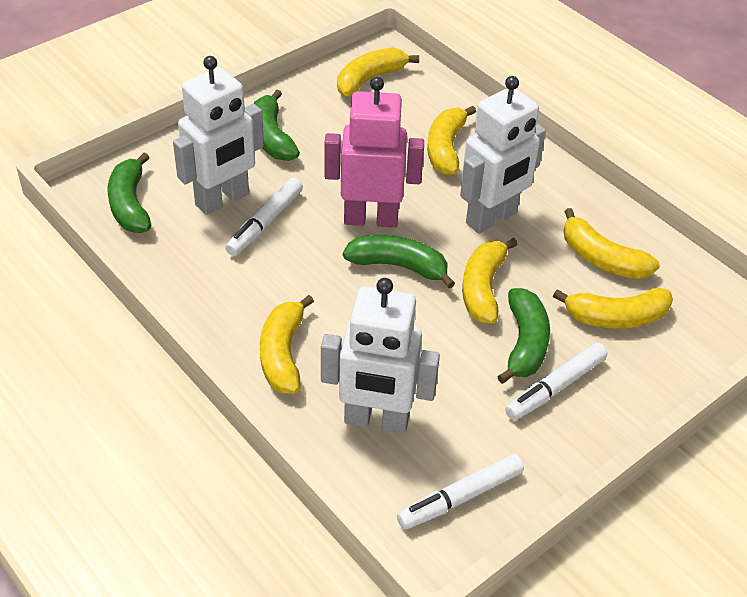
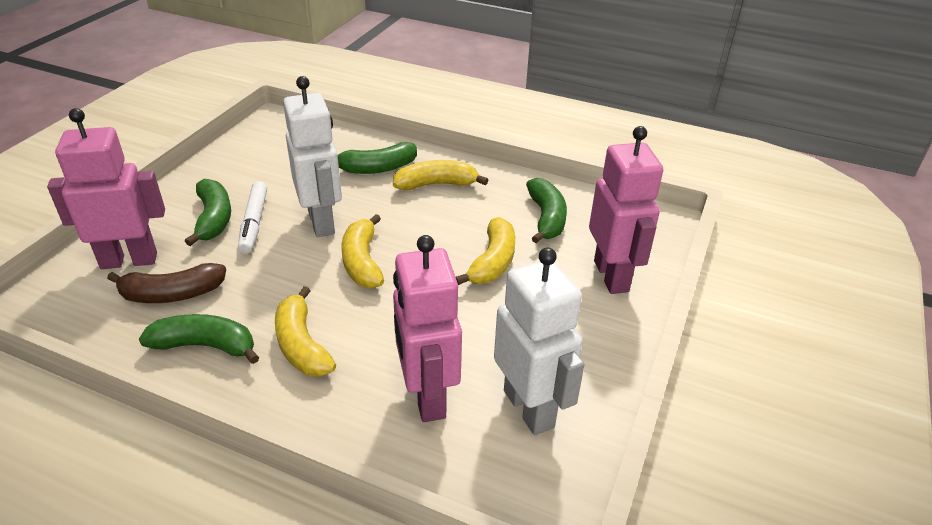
brown banana: none = 0 -> [107,263,226,303] = 1
pink robot: [324,77,424,228] = 1 -> [47,108,165,269] [393,235,462,422] [589,126,663,294] = 3
white marker: [225,178,303,256] [397,454,524,529] [505,343,607,420] = 3 -> [238,181,267,254] = 1
white robot: [173,56,264,215] [321,278,440,434] [460,76,546,234] = 3 -> [283,76,342,237] [494,247,585,435] = 2
yellow banana: [260,295,314,393] [337,47,419,96] [427,106,476,175] [462,238,518,324] [553,288,673,328] [564,208,660,279] = 6 -> [275,286,336,377] [342,214,384,288] [393,160,488,190] [456,217,515,285] = 4

